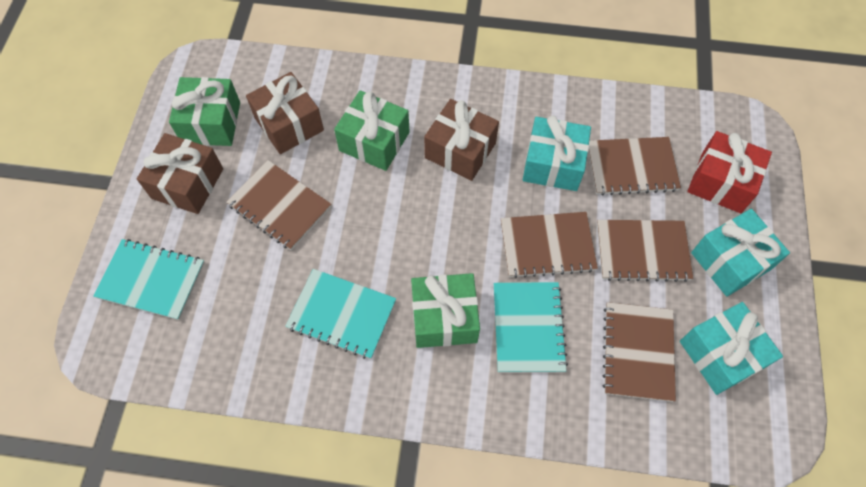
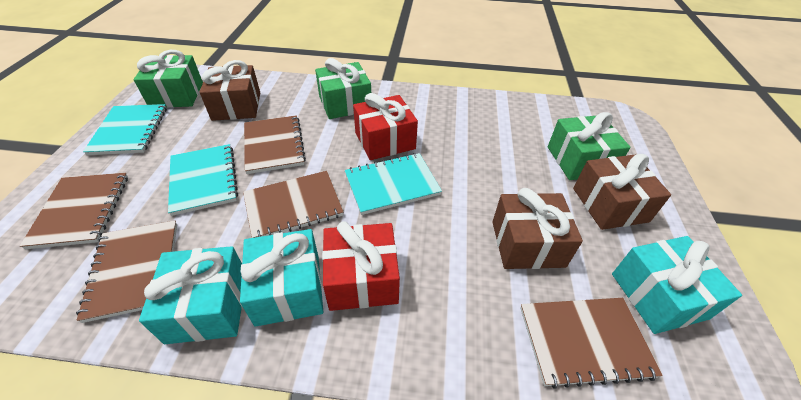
red gift: [687,131,772,213] = 1 -> [322,221,400,311] [353,93,418,160] = 2

